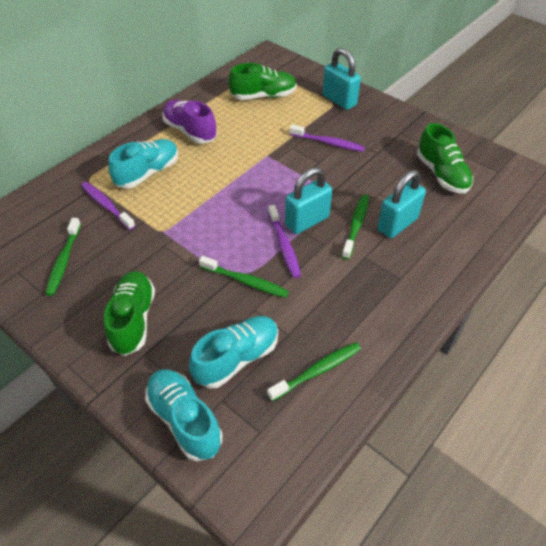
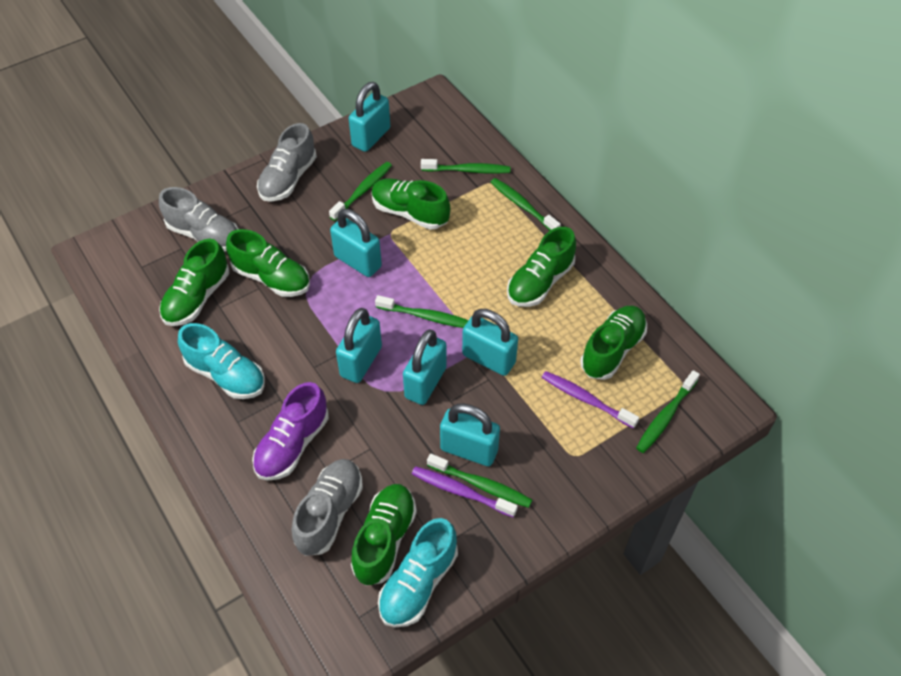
green shoe: [104,271,155,356] [229,63,297,100] [417,123,473,193] = 3 -> [159,239,229,326] [226,229,310,297] [351,484,417,586] [371,178,450,230] [507,227,576,307] [580,305,647,380] = 6
green toothbrush: [45,218,81,296] [199,256,289,298] [267,342,361,401] [342,195,369,260] = 4 -> [329,162,392,221] [375,295,469,328] [421,159,511,174] [427,454,532,508] [490,178,561,231] [636,370,700,453] = 6
grey shoe: none = 0 -> [159,187,238,252] [257,123,317,202] [292,459,363,556] = 3
purple toothbrush: [81,182,135,230] [268,205,301,278] [290,125,365,152] = 3 -> [412,466,518,518] [541,371,639,429] = 2
turquoise padlock: [285,167,332,234] [323,48,361,110] [377,170,426,238] = 3 -> [330,209,382,277] [336,308,382,383] [349,82,390,152] [403,329,447,405] [440,404,500,466] [462,309,518,376] = 6
turquoise shoe: [108,139,178,188] [145,369,223,461] [189,316,278,388] = 3 -> [178,323,265,399] [378,518,458,627] = 2

